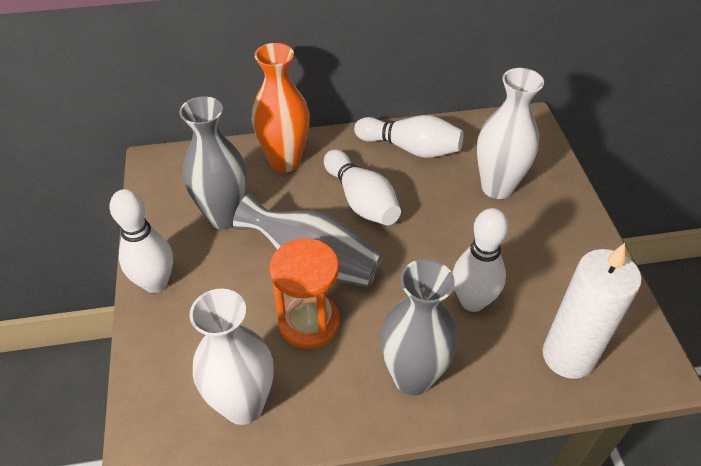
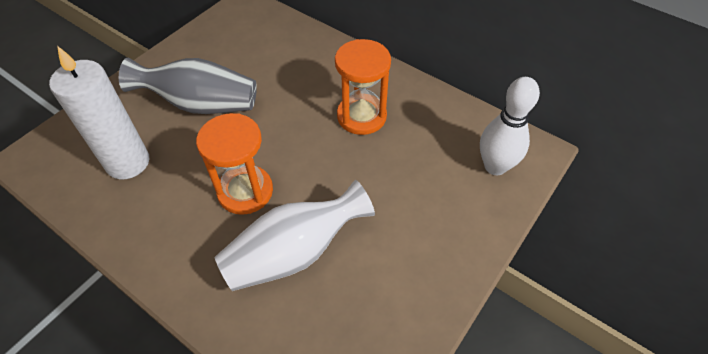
grey vase: [179,96,247,229] [233,194,383,287] [380,259,458,396] = 3 -> [119,58,257,114] = 1
orange hourglass: [269,238,340,349] = 1 -> [196,113,273,215] [335,39,391,135] = 2
orange vase: [251,43,310,172] = 1 -> none = 0
white bowling pin: [110,189,173,293] [324,150,401,225] [354,115,464,158] [452,208,509,312] = 4 -> [480,77,540,175] = 1
white vase: [189,289,273,425] [477,68,544,199] = 2 -> [215,180,375,291] = 1

